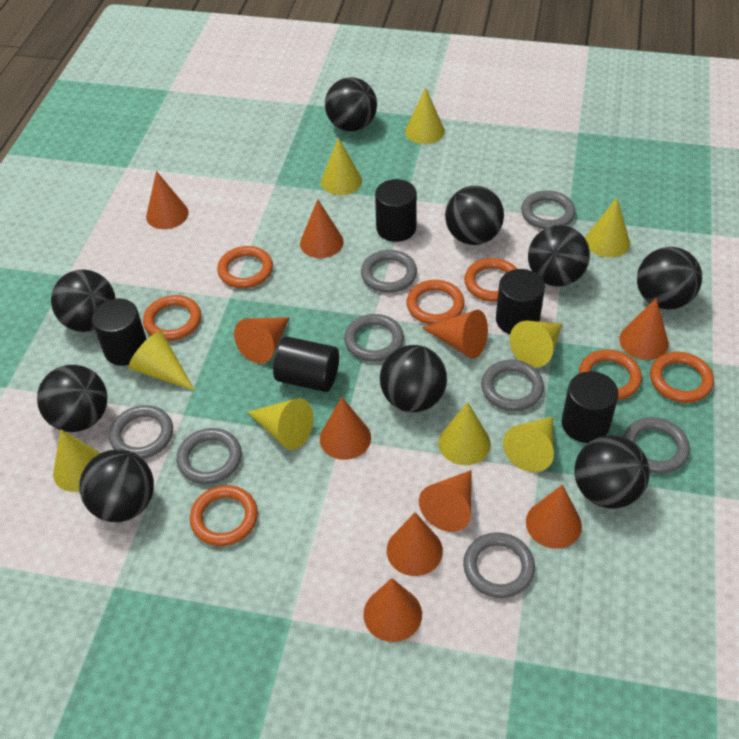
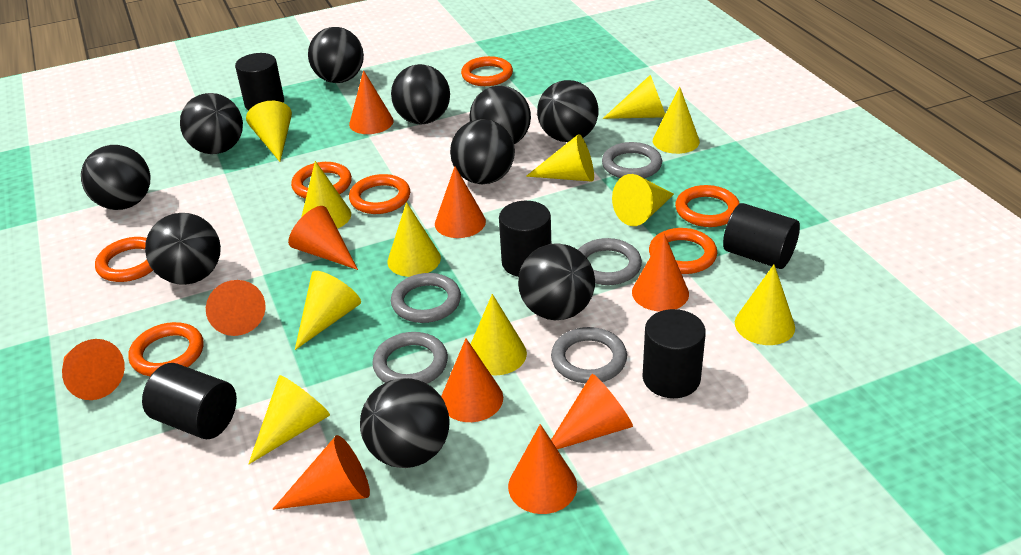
black ball: [37,365,108,432] [51,269,115,332] [79,449,154,522] [325,77,377,131] [380,345,447,412] [445,186,504,245] [528,225,590,287] [574,435,650,509] [637,247,702,310] = 9 -> [81,145,150,210] [145,213,221,285] [180,93,243,154] [308,27,364,83] [360,378,450,468] [391,64,450,124] [450,119,515,184] [469,86,531,144] [518,243,595,320] [537,80,599,142] = 10
grey ring: [109,405,173,459] [177,428,242,484] [344,314,404,362] [361,250,417,293] [463,532,535,598] [481,360,544,411] [521,190,576,229] [623,417,690,474] = 8 -> [372,332,448,384] [391,273,461,323] [551,327,627,383] [578,238,642,285] [602,142,662,178] = 5
yellow cone: [53,429,100,492] [129,331,195,391] [247,398,314,450] [321,137,362,195] [405,87,445,144] [438,402,491,465] [503,416,554,472] [510,320,562,367] [585,198,630,258] = 9 -> [246,101,292,162] [249,375,330,464] [295,271,361,350] [301,161,351,229] [387,202,441,277] [471,294,527,376] [526,134,594,182] [603,75,665,119] [612,174,674,226] [653,87,700,154] [735,265,795,345] = 11

